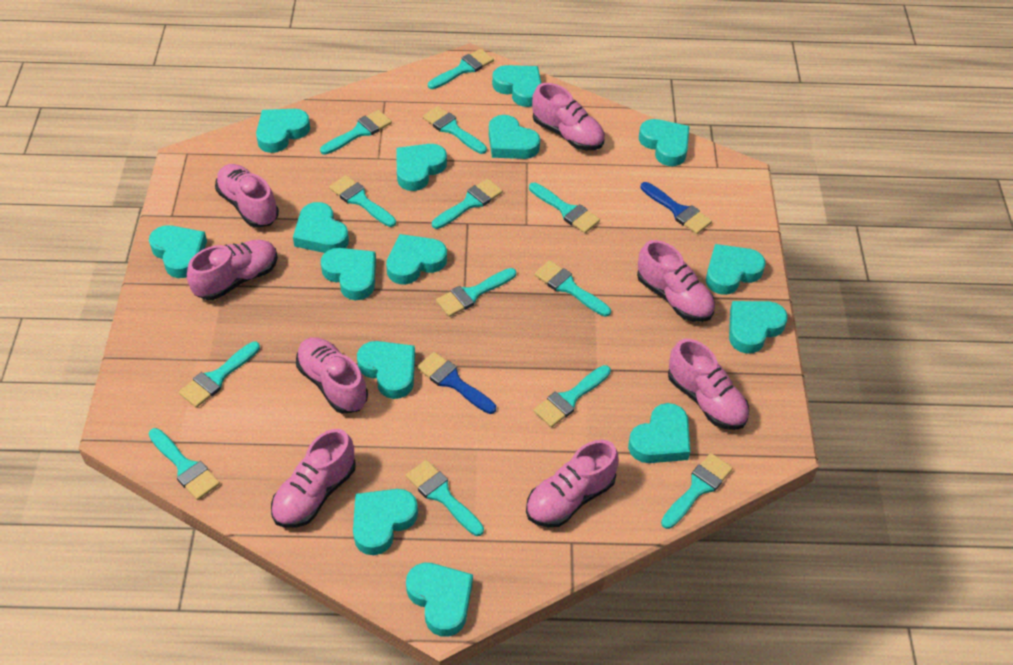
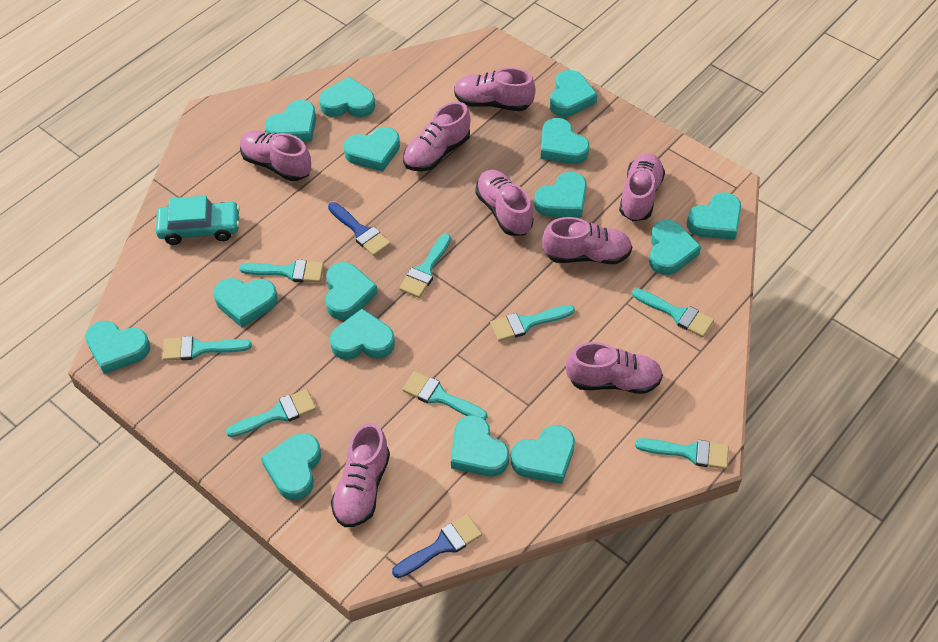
turquoise brush: [149,428,220,500] [179,341,260,408] [320,110,392,155] [329,175,396,227] [406,460,484,536] [422,106,487,154] [428,49,494,89] [432,179,503,229] [436,268,516,317] [529,183,600,233] [533,365,611,427] [534,260,611,317] [661,453,733,529] = 13 -> [163,336,252,361] [226,389,316,437] [239,260,324,282] [399,234,451,298] [402,371,488,420] [490,305,575,341] [632,288,714,337] [635,438,729,469] = 8
turquoise car: none = 0 -> [156,196,240,245] = 1

